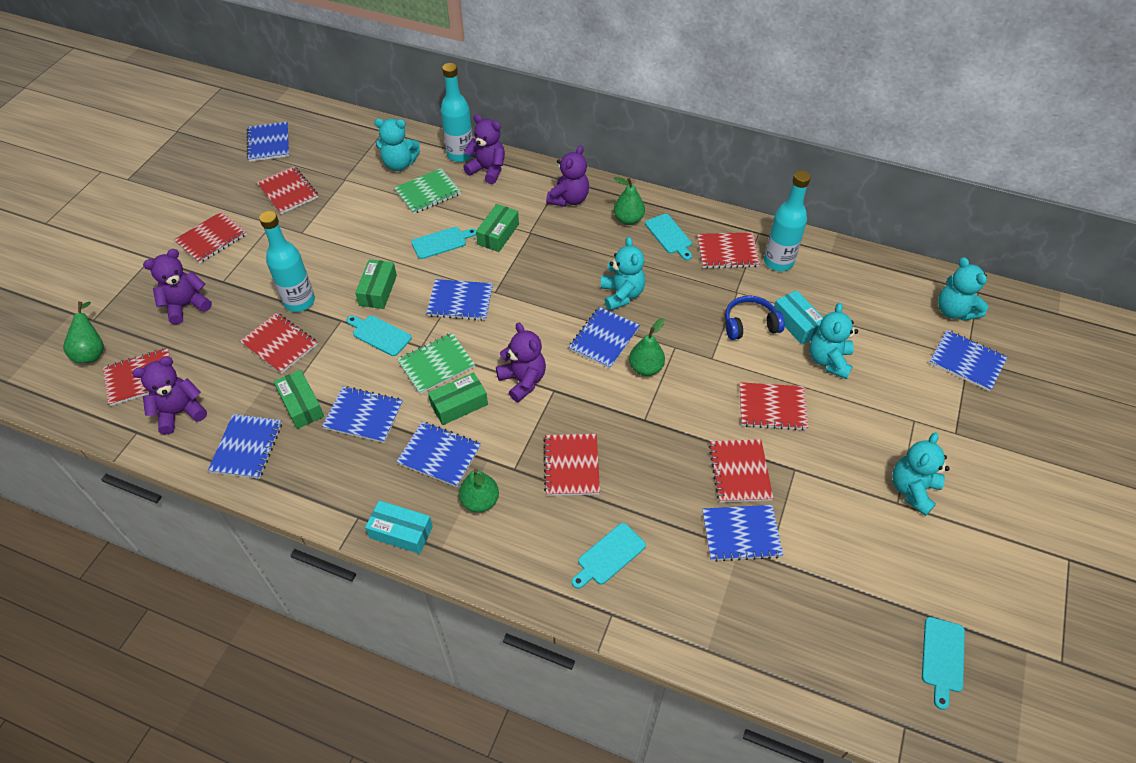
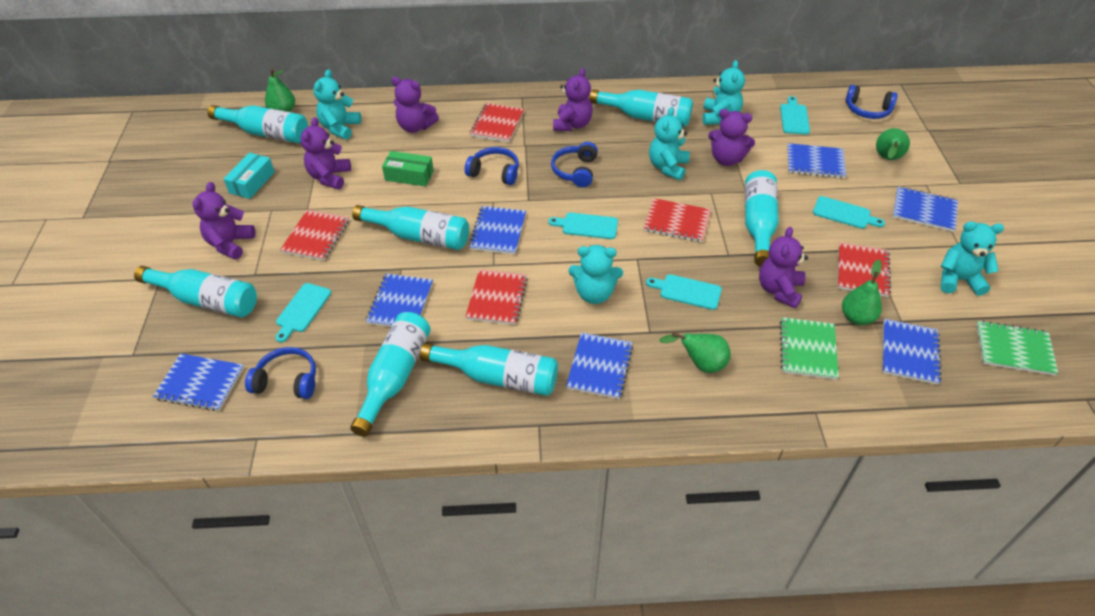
blue headphones: [725,296,785,340] = 1 -> [245,347,316,399] [465,147,519,185] [551,142,598,187] [845,85,898,119] = 4
blue notebook: [208,414,282,479] [247,122,289,162] [322,386,403,443] [396,421,481,487] [427,279,493,321] [569,307,640,369] [702,505,783,562] [929,330,1007,391] = 8 -> [153,353,244,411] [366,274,433,327] [469,206,526,254] [566,333,633,399] [787,143,846,178] [882,319,942,385] [893,187,958,232] = 7
green box: [274,370,324,429] [355,259,397,309] [428,373,488,425] [476,204,519,252] = 4 -> [382,151,434,187] = 1
purple teddy bear: [132,357,207,435] [143,249,212,325] [463,114,505,184] [496,322,546,402] [546,145,589,207] = 5 -> [192,182,255,260] [300,117,351,189] [391,77,439,133] [553,68,593,131] [708,109,755,166] [759,227,808,309] = 6
red notebook: [103,348,172,406] [174,211,247,264] [240,313,318,374] [257,166,318,214] [543,434,600,496] [697,232,760,268] [709,439,774,503] [740,382,808,431] = 8 -> [280,210,349,261] [465,269,528,325] [470,103,524,142] [644,198,711,242] [838,242,891,297] = 5
turquoise bottle: [259,211,315,312] [441,63,474,162] [764,171,811,271] = 3 -> [134,266,257,317] [207,105,308,143] [350,312,431,437] [352,205,469,250] [420,343,558,396] [590,90,693,127] [745,170,779,267] = 7
turquoise box: [365,501,433,554] [774,290,824,344] = 2 -> [224,153,275,199] = 1

